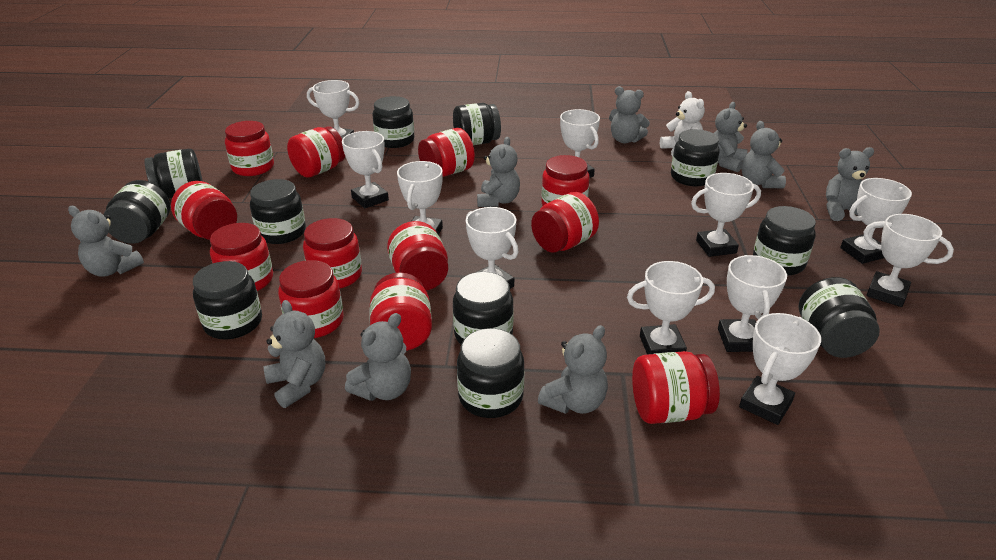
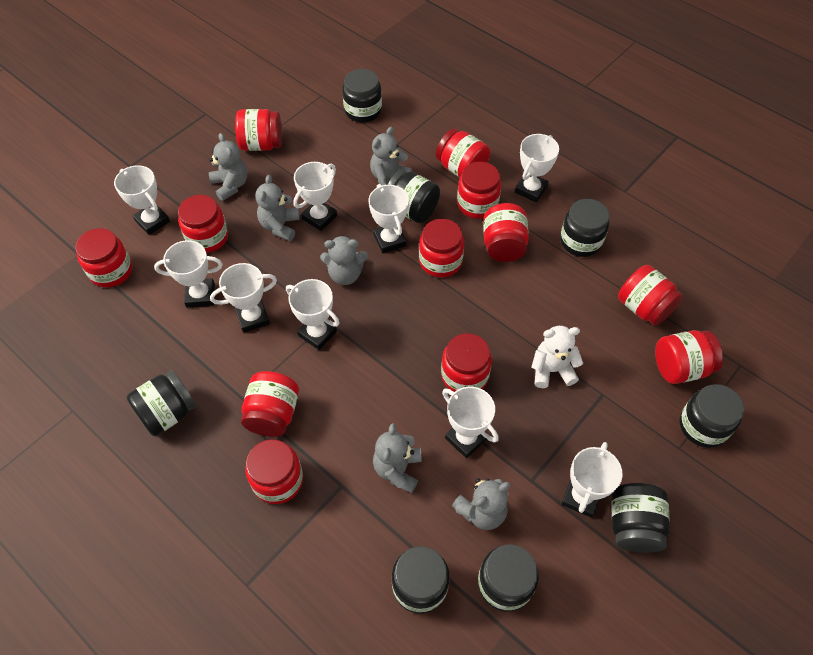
black jar: [104,180,170,244] [144,149,203,198] [193,261,262,340] [250,179,306,244] [372,96,414,148] [453,103,501,145] [453,272,514,344] [457,328,524,418] [671,129,720,186] [753,206,816,276] [799,277,880,358] = 11 -> [127,370,196,436] [342,69,382,123] [388,170,440,223] [392,546,450,614] [478,544,539,612] [560,199,609,257] [612,483,670,553] [679,384,744,448] = 8
grey teddy bear: [68,206,144,277] [264,300,325,408] [345,313,411,401] [477,137,520,207] [538,325,608,414] [609,86,650,143] [714,102,747,172] [741,121,786,188] [826,147,874,221] = 9 -> [209,133,247,201] [255,175,300,241] [320,235,368,285] [370,127,412,185] [373,423,422,493] [452,478,510,530] = 6
white trophy: [307,80,359,139] [342,131,389,208] [397,161,443,235] [466,207,518,289] [560,109,600,178] [627,261,715,355] [691,173,761,257] [718,255,787,352] [739,313,821,425] [840,178,912,264] [863,214,954,307] = 11 -> [114,165,170,235] [154,240,223,308] [210,263,277,333] [286,279,340,350] [293,162,337,231] [369,184,409,253] [442,387,499,458] [515,134,559,202] [561,442,623,517] = 9

